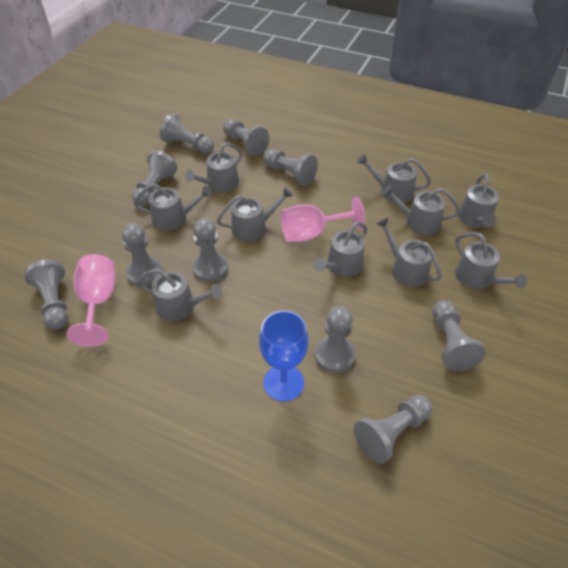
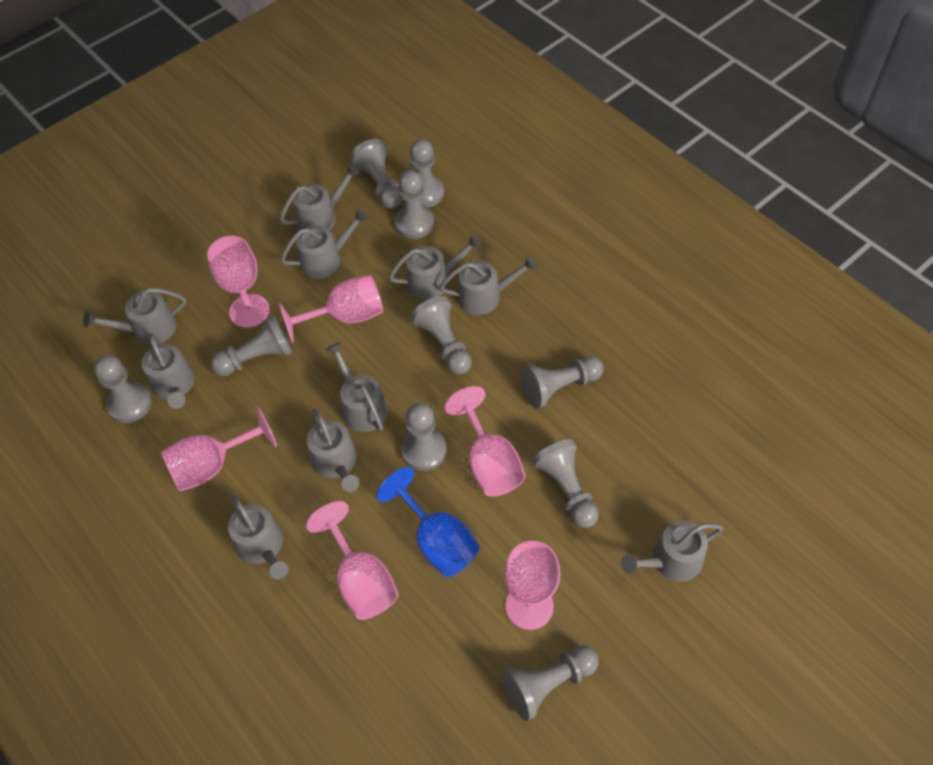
pink goblet: [66,254,116,347] [281,197,365,242] = 2 -> [161,407,277,491] [207,236,270,328] [279,275,383,343] [306,501,399,620] [444,386,525,497] [504,541,561,630] = 6

